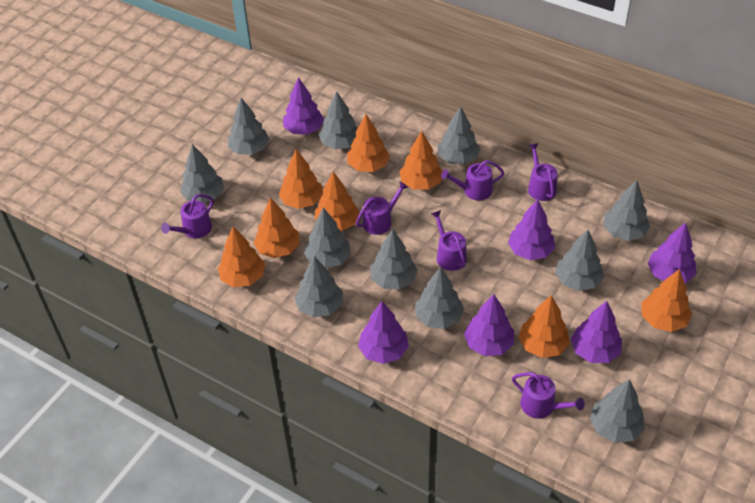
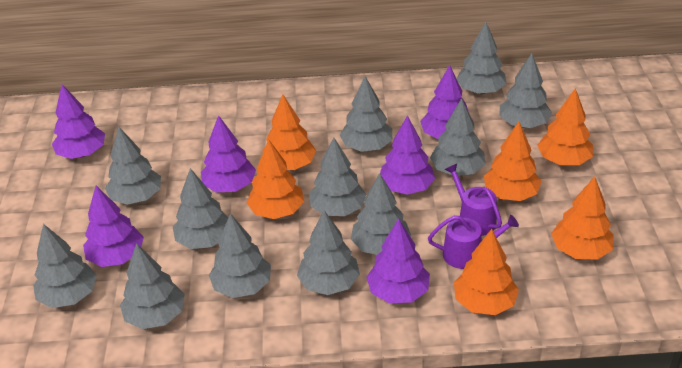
grey tree: [180,144,224,203] [228,98,270,155] [294,256,343,317] [304,207,351,268] [319,91,358,149] [370,229,418,290] [415,267,464,329] [437,106,480,165] [555,230,604,291] [590,379,645,443] [603,180,650,241] = 11 -> [33,224,97,308] [105,126,161,205] [120,243,185,329] [173,168,228,249] [209,213,271,298] [297,211,360,295] [309,137,366,216] [340,76,392,152] [351,173,411,255] [430,98,486,176] [456,22,506,94] [500,53,552,128] = 12
orange tree: [218,227,265,287] [253,197,300,258] [279,149,323,209] [315,172,360,231] [347,114,390,172] [399,131,442,190] [518,295,570,358] [641,269,692,332] = 8 -> [247,139,304,219] [263,95,316,170] [454,229,519,315] [484,122,542,201] [537,88,593,165] [551,176,614,260] = 6
purple watering can: [161,194,214,238] [356,181,408,235] [431,210,467,271] [441,160,504,200] [512,372,585,419] [528,143,558,201] = 6 -> [428,215,519,269] [445,164,502,236] = 2

